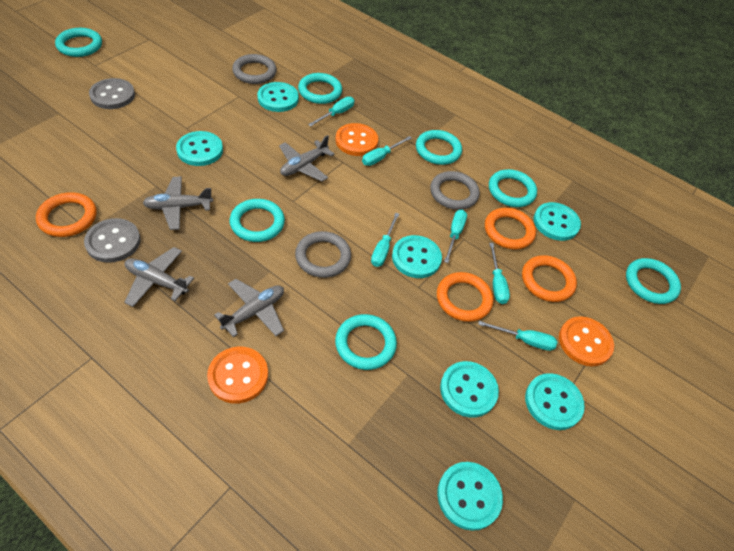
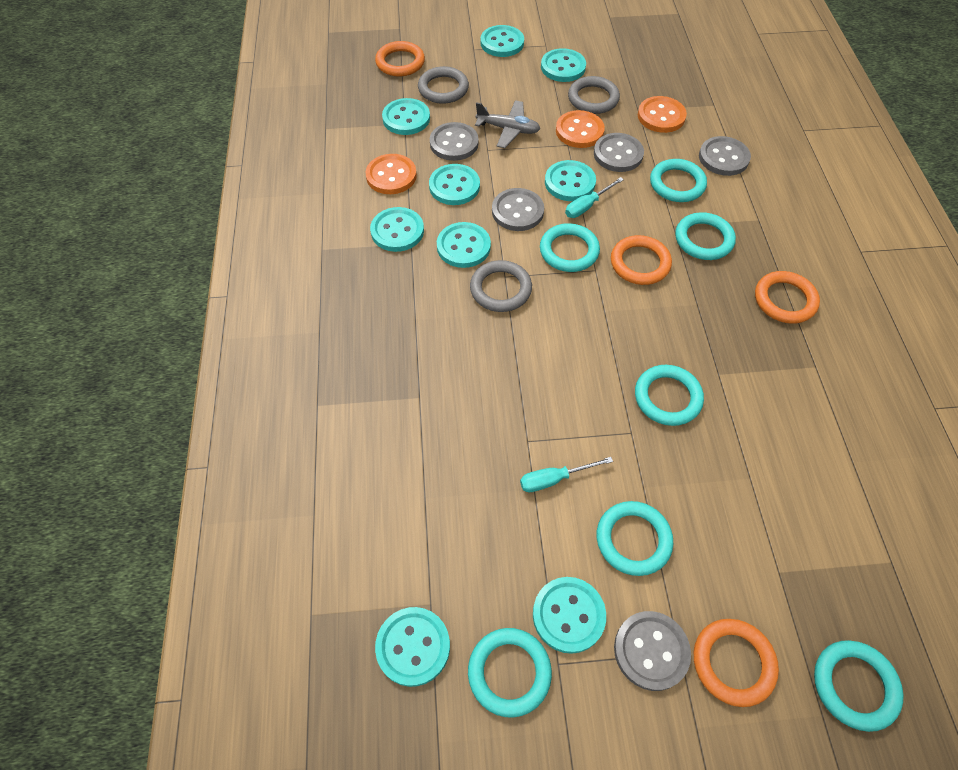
grey button: [84,218,141,263] [89,78,135,109] = 2 -> [430,122,479,161] [492,188,544,231] [594,133,644,172] [614,611,691,691] [699,136,751,176] = 5
grey plane: [124,247,194,307] [143,176,213,230] [214,279,284,337] [279,135,335,182] = 4 -> [475,100,540,148] = 1
turquoise button: [176,131,223,166] [257,82,299,112] [392,235,442,278] [437,462,503,531] [440,361,499,418] [525,373,585,430] [534,202,581,241] = 7 -> [370,207,424,252] [375,607,450,687] [382,98,430,135] [429,164,480,205] [437,222,491,268] [480,25,524,57] [533,577,606,654] [541,48,586,82] [545,160,596,201] = 9
turquoise screwdriver: [308,97,355,126] [362,136,412,166] [371,213,399,267] [444,210,467,263] [478,321,557,351] [489,243,510,304] = 6 -> [520,457,613,492] [565,177,624,218] = 2

